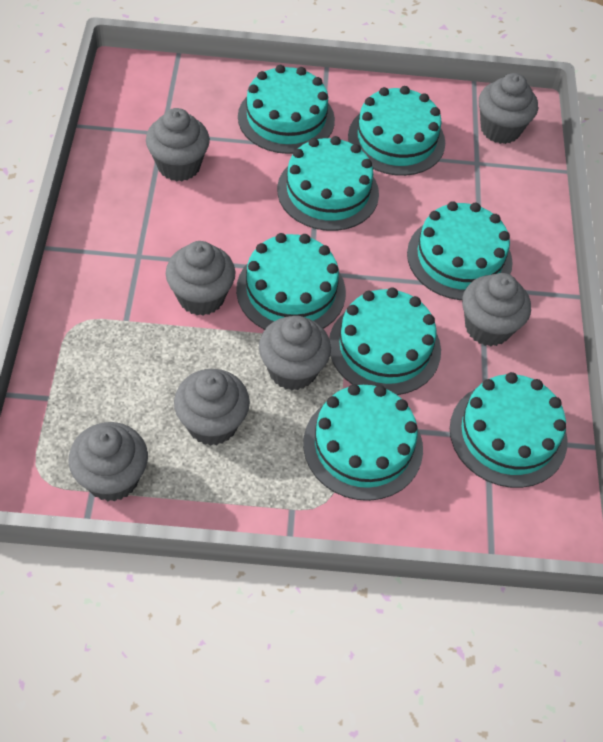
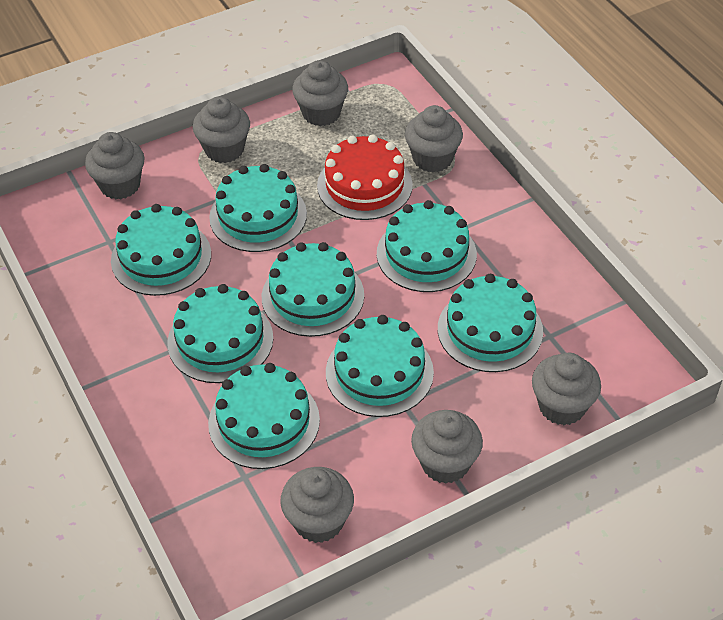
red cake: none = 0 -> [317,134,413,220] = 1

